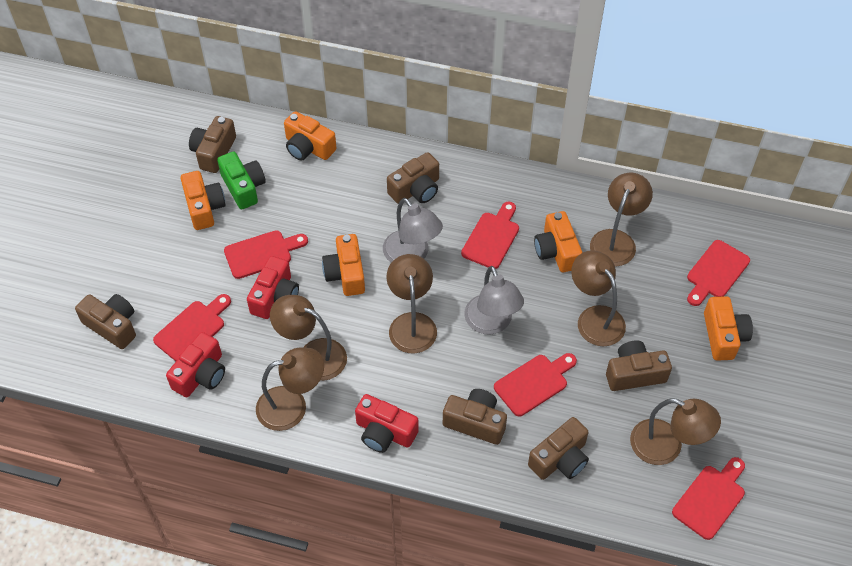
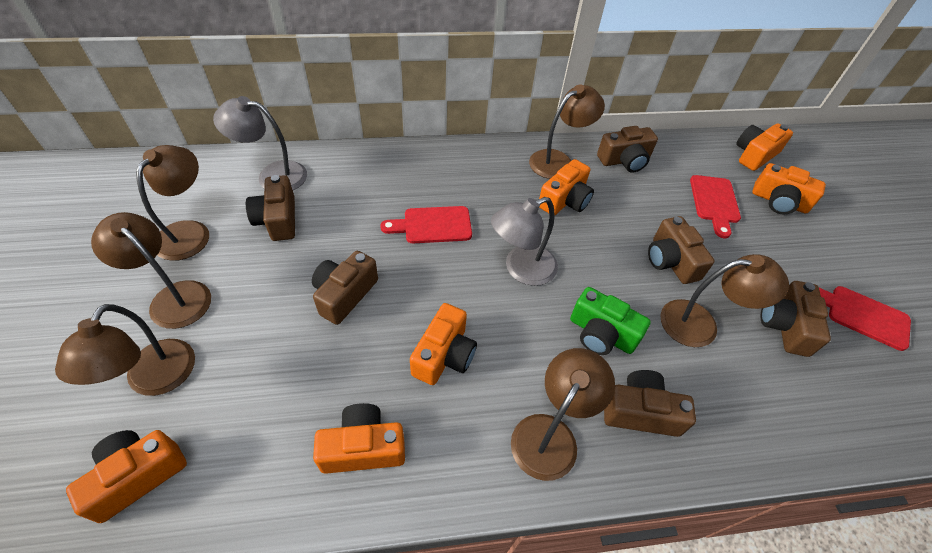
orange camera: [180,171,226,230] [284,111,336,161] [322,234,365,296] [534,211,582,272] [704,296,753,361] = 5 -> [66,430,187,523] [313,403,405,474] [410,303,477,385] [539,159,594,215] [736,123,793,171] [752,163,826,214] = 6
red camera: [166,332,225,397] [247,256,299,319] [355,394,419,453] = 3 -> none = 0
red cutting board: [153,294,231,361] [224,230,308,279] [461,202,519,269] [494,353,577,416] [672,457,745,540] [687,240,750,306] = 6 -> [380,206,472,243] [690,175,741,238] [819,286,911,351] = 3

